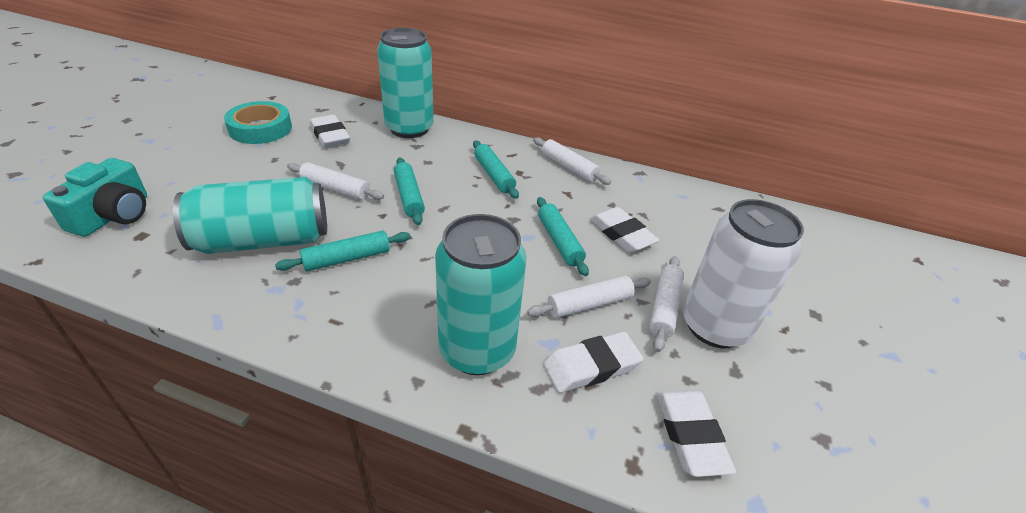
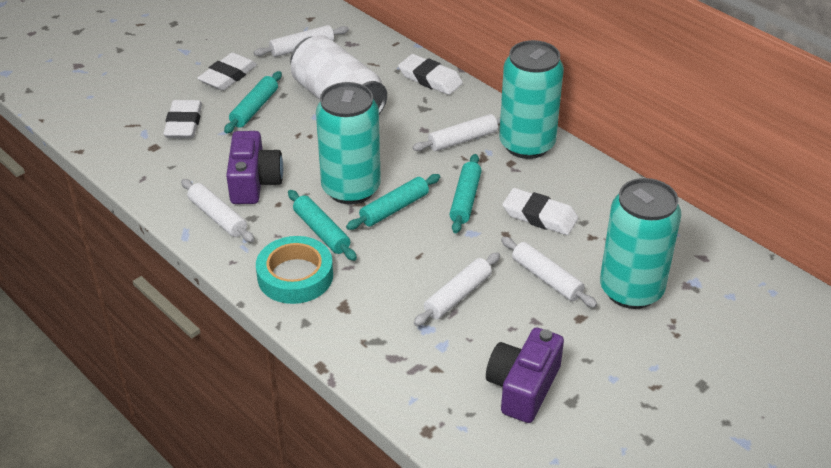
purple camera: none = 0 -> [226,131,283,204] [486,327,564,423] = 2
turquoise camera: [43,158,147,237] = 1 -> none = 0
white rolling pin: [287,162,384,200] [527,276,651,318] [533,137,611,185] [649,256,684,352] = 4 -> [181,179,254,242] [254,25,349,57] [412,114,500,151] [414,252,500,326] [501,237,597,308] = 5

